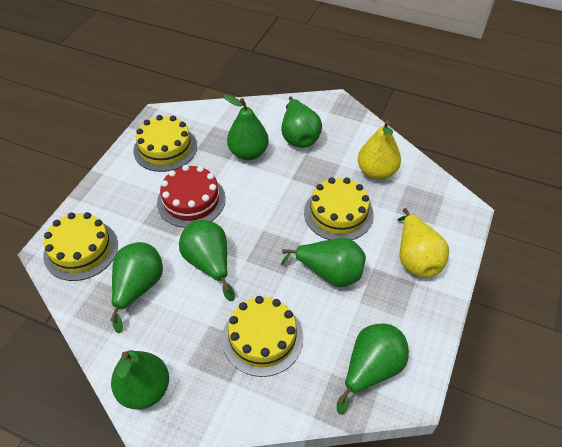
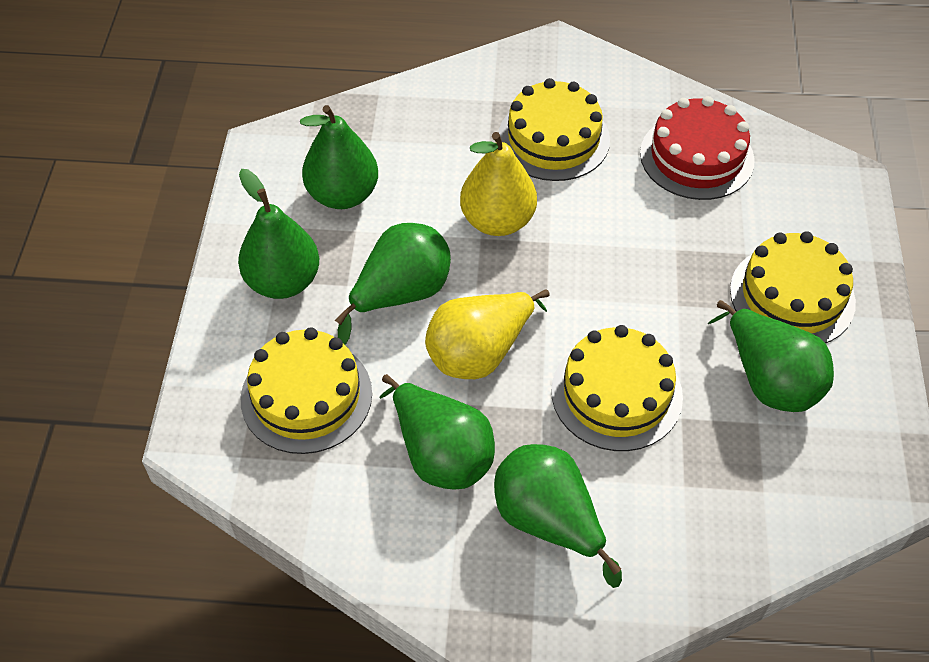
green pear: [110,242,163,334] [111,350,169,410] [179,220,235,301] [224,95,269,160] [281,96,322,148] [281,238,366,287] [337,324,409,414] = 7 -> [238,169,319,299] [300,105,378,209] [335,223,451,345] [379,374,495,489] [494,444,622,588] [708,300,834,412] = 6

